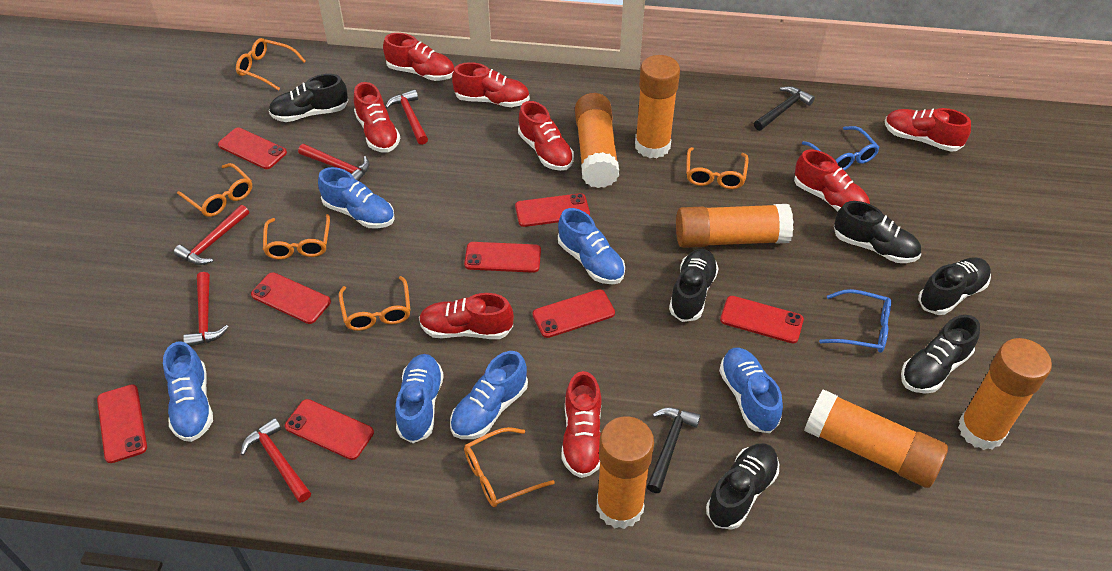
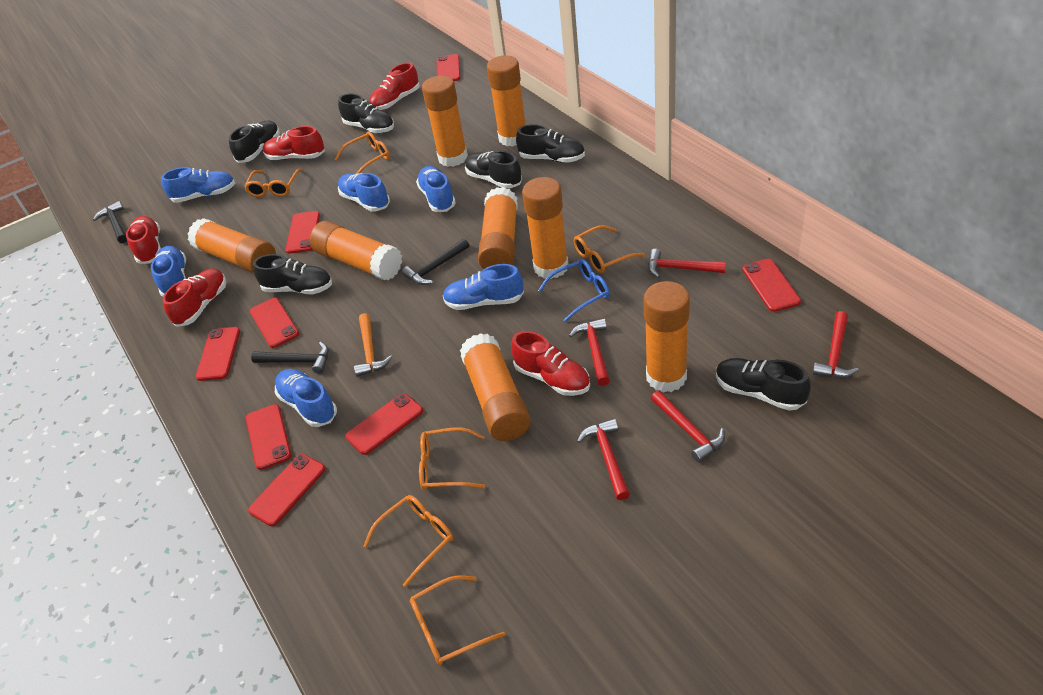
black hammer: [647,408,701,493] [754,86,815,131] = 2 -> [93,201,127,243] [251,342,329,374] [402,239,469,285] = 3
blue glasses: [802,126,880,170] [819,289,891,353] = 2 -> [538,259,610,322] = 1
orange glue stick: [575,93,619,188] [596,417,654,529] [635,55,680,158] [676,204,793,248] [804,389,948,488] [958,338,1052,450] = 6 -> [188,218,276,273] [310,221,402,281] [422,75,468,167] [460,333,531,441] [478,187,518,269] [487,55,526,147] [522,177,569,279] [643,281,690,393] = 8
orange hammer: none = 0 -> [354,313,392,377] = 1
red shoe: [354,82,400,153] [383,33,454,81] [419,293,514,339] [452,62,530,107] [518,101,574,171] [562,371,602,478] [794,149,870,211] [885,108,971,152] = 8 -> [126,216,161,264] [163,269,226,327] [263,126,325,160] [369,62,420,110] [511,331,590,396] = 5

